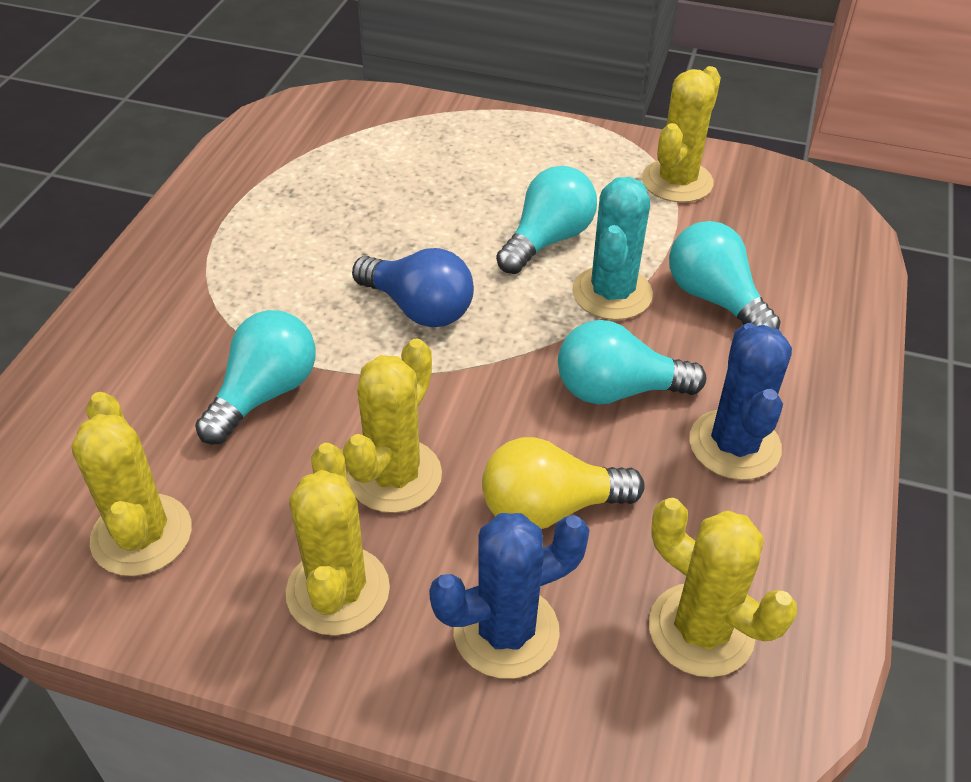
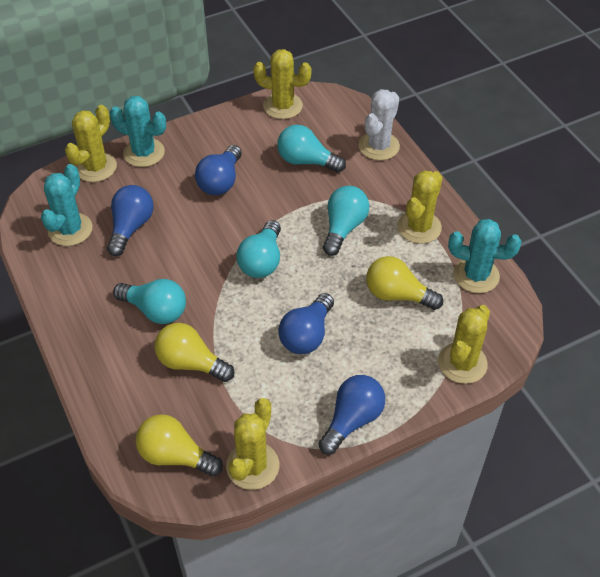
blue cactus: [429,513,589,679] [689,323,792,480] = 2 -> none = 0
blue light bulb: [352,248,474,327] = 1 -> [107,185,154,256] [195,145,242,195] [278,293,334,354] [319,375,385,455] = 4
turquoise cactus: [572,177,653,320] = 1 -> [41,164,93,246] [110,96,166,167] [448,219,521,293] = 3
white cactus: none = 0 -> [359,89,400,160] = 1
yellow light bulb: [482,437,645,529] = 1 -> [136,414,223,477] [154,323,235,382] [366,256,443,310] = 3

